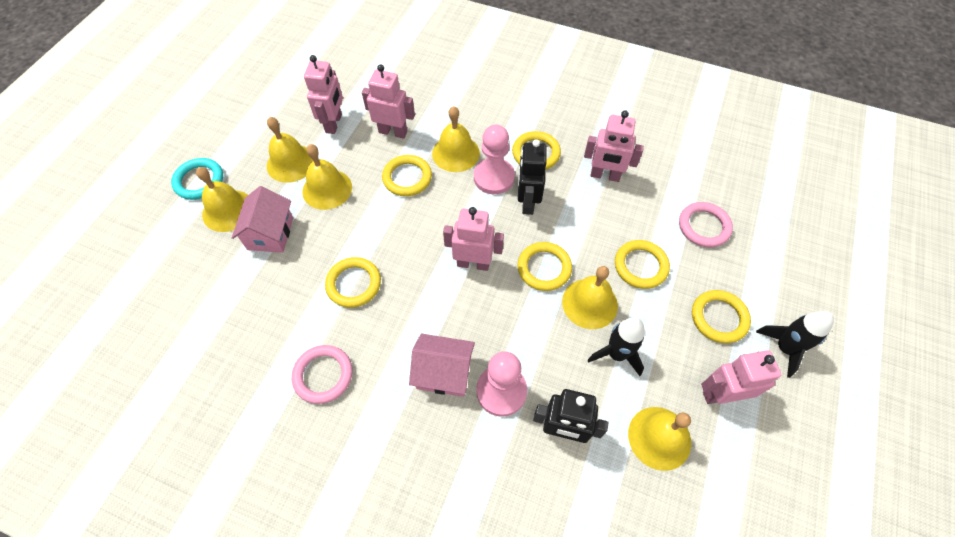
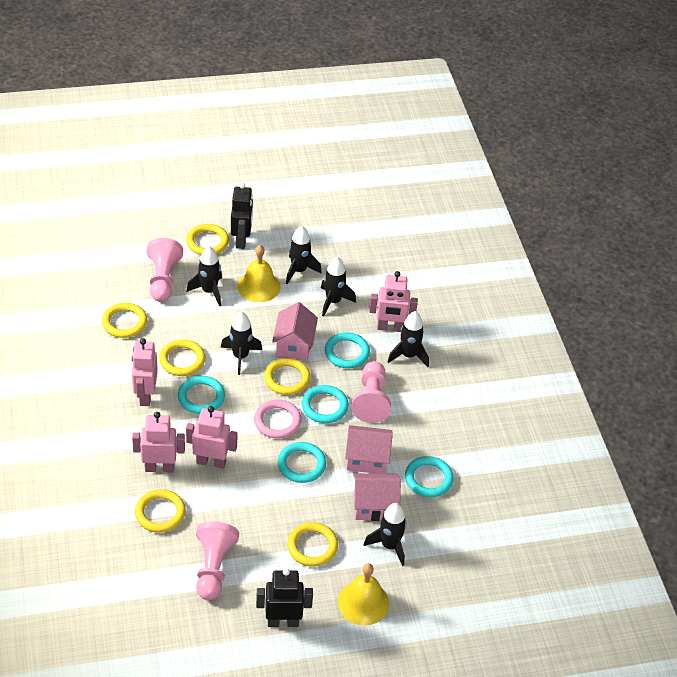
black rocket: [588,317,645,376] [756,311,834,378] = 2 -> [187,246,222,307] [221,311,262,375] [286,226,322,284] [321,256,356,316] [364,503,407,566] [387,311,429,367] = 6
pink house: [232,186,293,253] [409,334,475,397] = 2 -> [272,302,318,360] [345,425,393,474] [353,473,401,521] = 3
pink pawn: [474,125,515,194] [476,351,527,417] = 2 -> [147,238,183,301] [196,521,239,600] [351,361,391,423] = 3
pink ring: [292,345,353,404] [679,202,733,247] = 2 -> [254,400,302,439] = 1
pink robot: [304,55,343,134] [362,64,415,139] [443,207,504,271] [584,110,644,182] [701,350,781,404] = 5 -> [132,338,158,406] [132,412,185,472] [186,406,237,469] [369,271,418,332] = 4
turquoise ring: [171,158,223,200] = 1 -> [178,376,225,414] [278,442,326,483] [302,385,349,423] [325,332,370,368] [405,456,454,497] = 5
yellow bell: [196,167,248,232] [267,117,313,183] [302,144,352,210] [432,106,480,172] [562,266,618,329] [628,407,691,471] = 6 -> [237,245,280,302] [338,563,389,625] = 2

